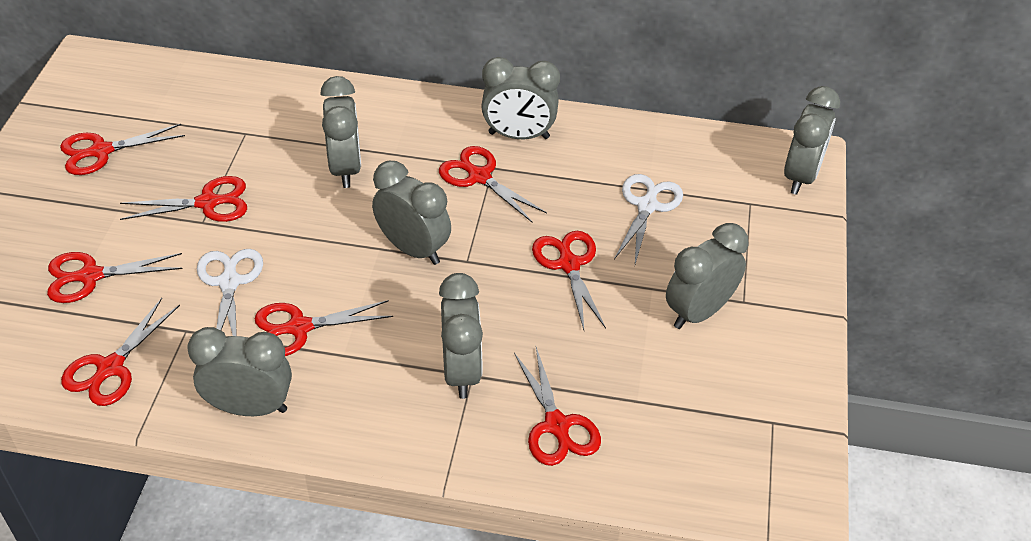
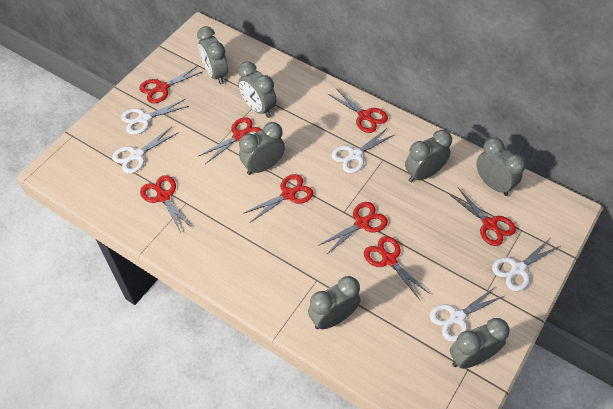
white scissors: [197,249,263,336] [614,174,683,264] = 2 -> [112,127,179,174] [121,99,189,135] [331,128,394,173] [430,286,504,342] [492,239,560,291] = 5

